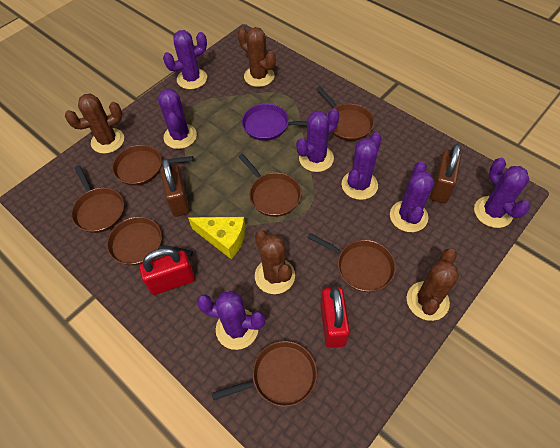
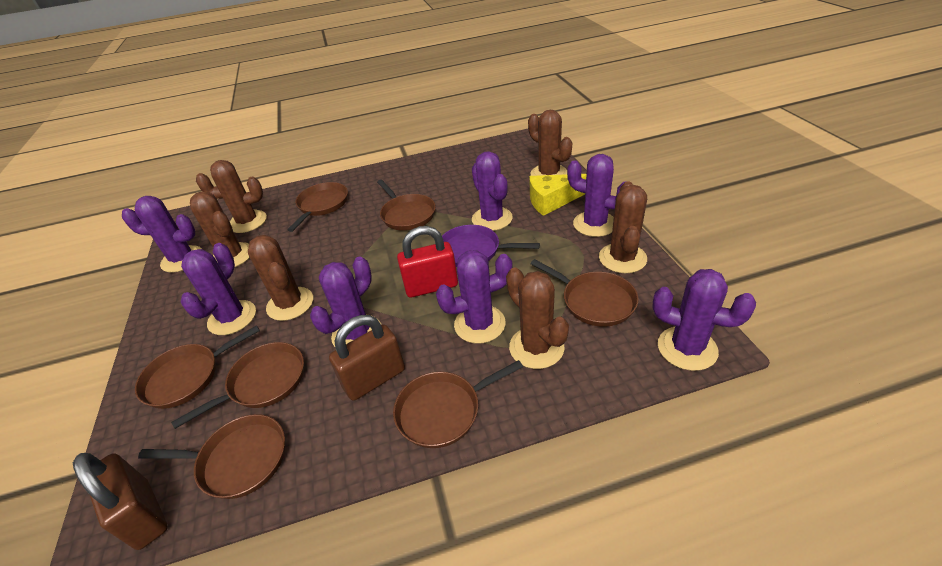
brown cactus: [65,94,124,154] [238,27,276,87] [255,230,295,294] [407,248,459,321] = 4 -> [190,192,250,267] [196,160,267,233] [248,235,313,321] [506,267,569,369] [528,110,572,176] [599,181,647,273] = 6
red padlock: [139,248,195,295] [320,287,350,348] = 2 -> [397,226,458,298] = 1

